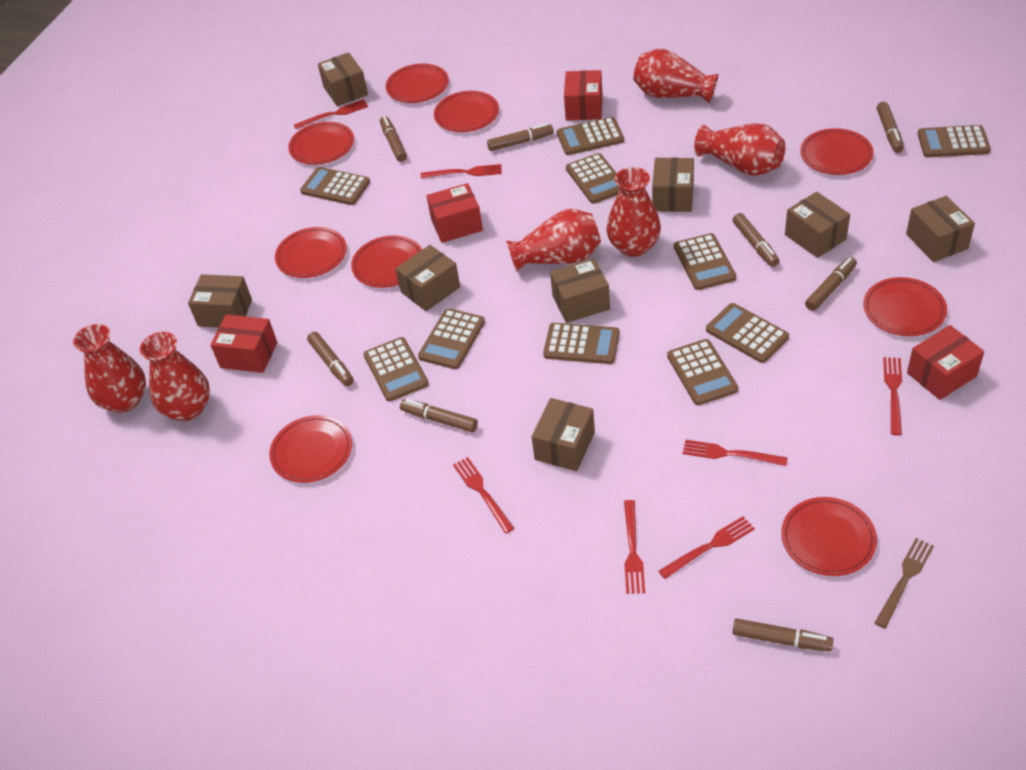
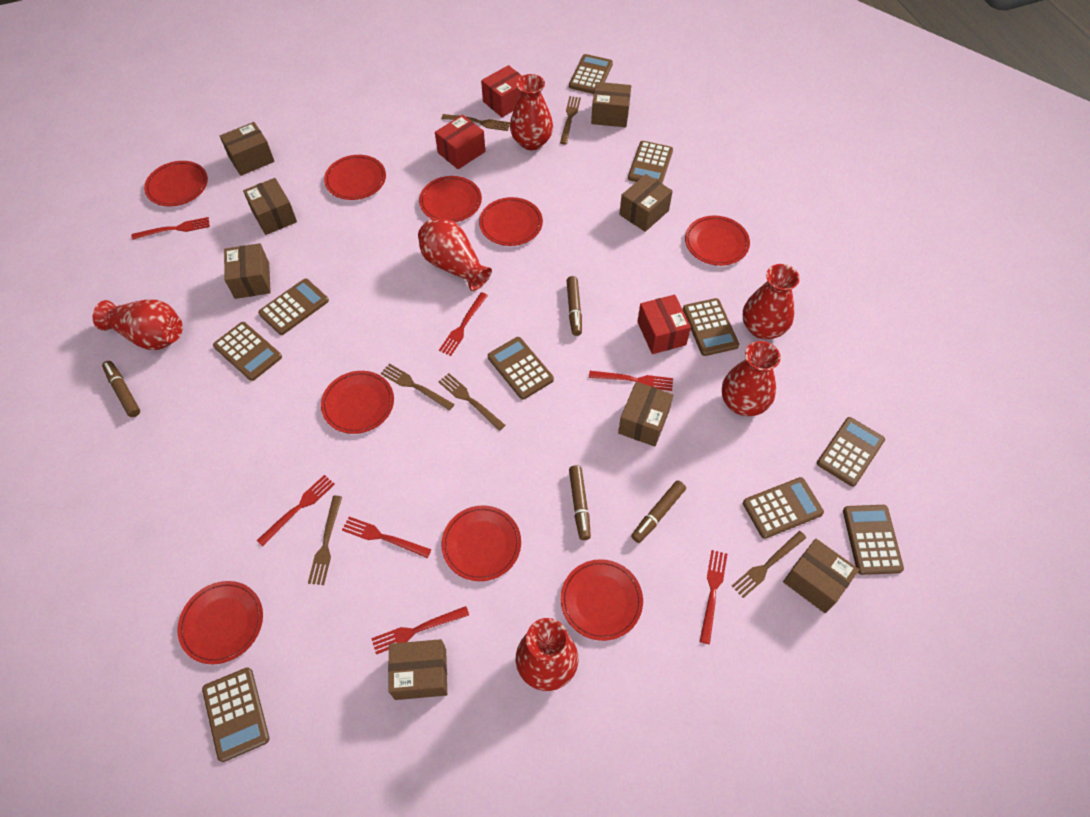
brown fork: [875,538,934,629] = 1 -> [308,496,342,585] [381,363,454,411] [438,373,505,431] [441,114,510,131] [560,96,581,145] [732,531,806,598] = 6
brown marker: [307,332,354,386] [380,116,407,162] [400,399,478,432] [487,123,554,151] [733,213,780,267] [733,619,833,652] [805,257,857,311] [877,102,904,153] = 8 -> [102,361,140,417] [566,276,582,336] [569,465,591,540] [631,480,686,543] = 4
red box: [210,314,277,373] [426,183,483,243] [564,70,602,120] [907,325,984,400] = 4 -> [435,115,485,169] [481,65,522,117] [637,295,691,354] = 3

